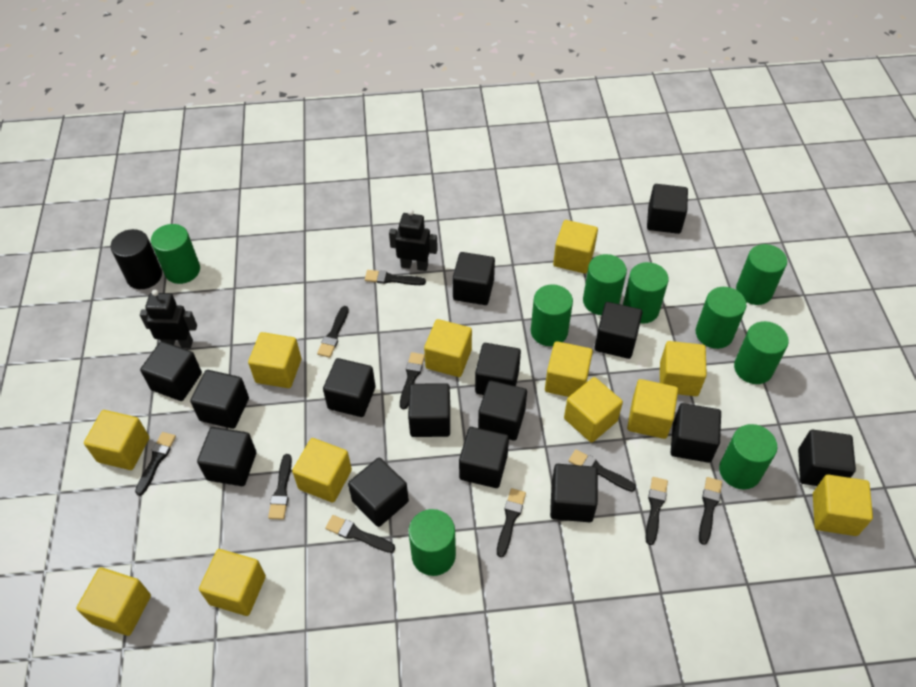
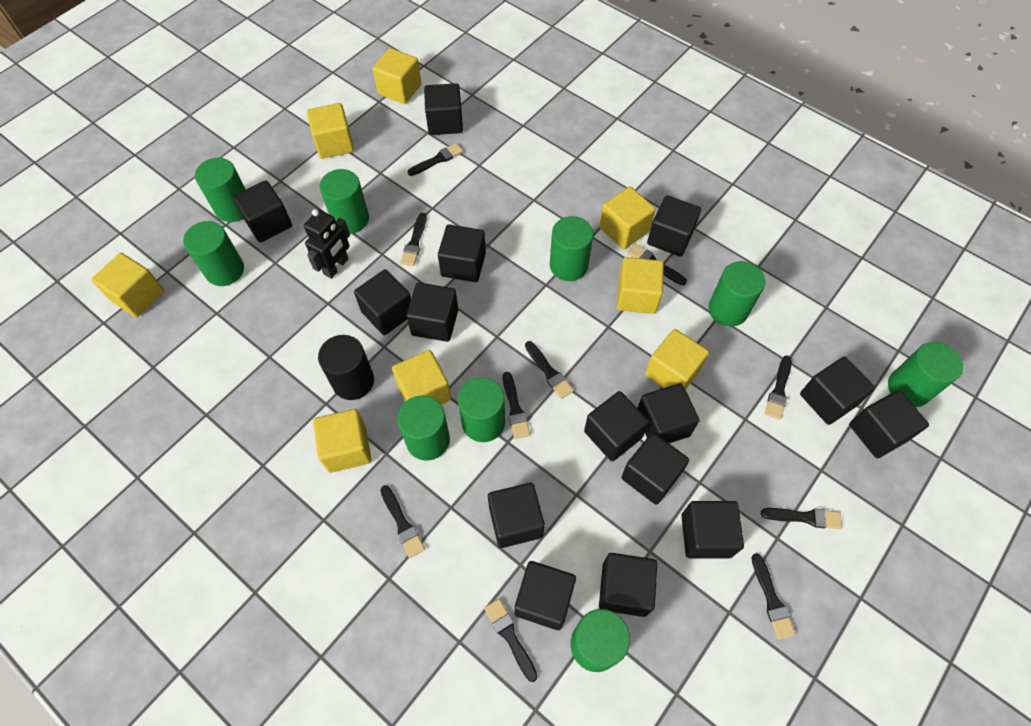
black robot: [140,290,197,348] [389,209,438,271] = 2 -> [304,209,350,279] = 1
yellow cube: [76,567,151,636] [84,410,149,470] [199,549,266,616] [248,332,301,388] [292,438,352,502] [424,319,472,377] [545,341,593,397] [553,220,598,274] [564,377,623,443] [627,379,678,439] [660,341,707,396] [813,475,873,536] = 12 -> [91,253,164,317] [307,103,354,159] [313,409,372,473] [372,48,421,104] [392,350,451,405] [599,187,656,249] [617,257,664,314] [645,329,709,390] = 8

